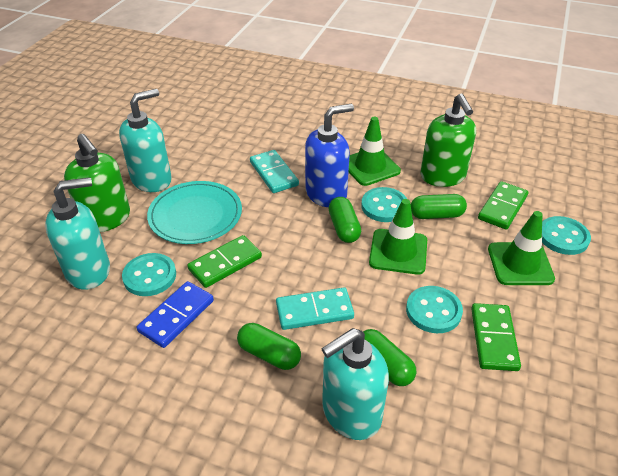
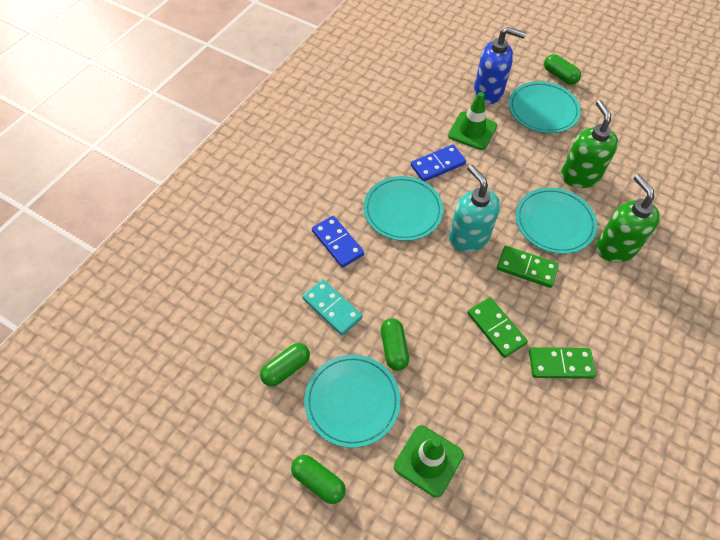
blue domino: [137,281,214,348] = 1 -> [312,216,364,268] [411,145,466,182] = 2
green traffic cone: [349,116,401,186] [369,199,427,275] [488,211,555,285] = 3 -> [394,425,464,498] [448,92,497,150] = 2
turquoise button: [122,253,176,296] [361,187,407,222] [406,286,463,333] [542,216,591,255] = 4 -> none = 0
turquoise domino: [250,150,299,193] [276,287,354,330] = 2 -> [302,279,362,335] = 1
turquoise plate: [147,181,242,244] = 1 -> [304,355,401,448] [363,176,443,241] [509,81,581,133] [516,187,597,254] = 4
turquoise soap dispenser: [45,177,110,290] [119,89,172,192] [321,328,389,440] = 3 -> [449,165,500,252] = 1

